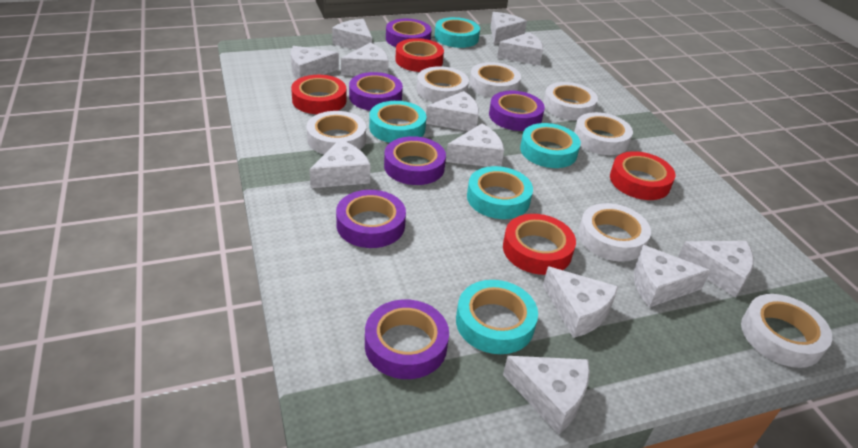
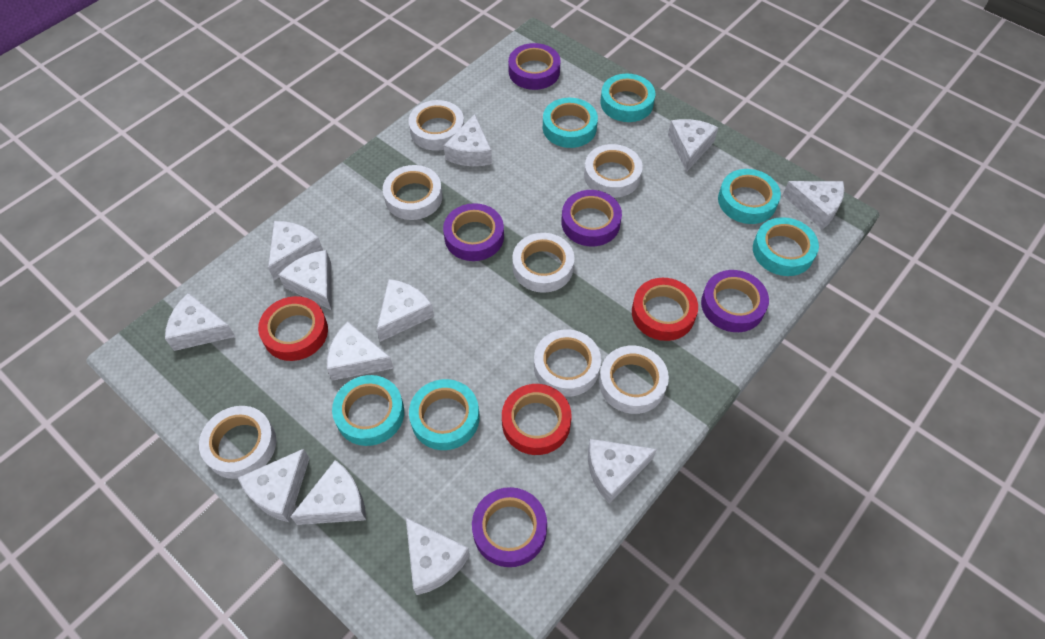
purple tape: [336,190,406,248] [349,72,403,111] [365,299,449,379] [384,136,446,185] [386,19,432,47] [489,91,545,131] = 6 -> [443,203,504,261] [472,487,547,567] [508,43,561,90] [561,190,622,246] [701,270,769,332] = 5
red tape: [291,75,347,114] [395,38,444,72] [503,214,576,275] [610,151,675,200] = 4 -> [258,296,328,361] [502,384,572,455] [632,278,698,341] = 3
turquoise tape: [369,101,426,143] [435,17,480,48] [456,280,538,354] [467,166,533,219] [520,123,581,168] = 5 -> [332,375,404,446] [409,379,479,450] [543,98,598,148] [600,74,655,122] [718,169,781,224] [753,217,819,276] = 6

